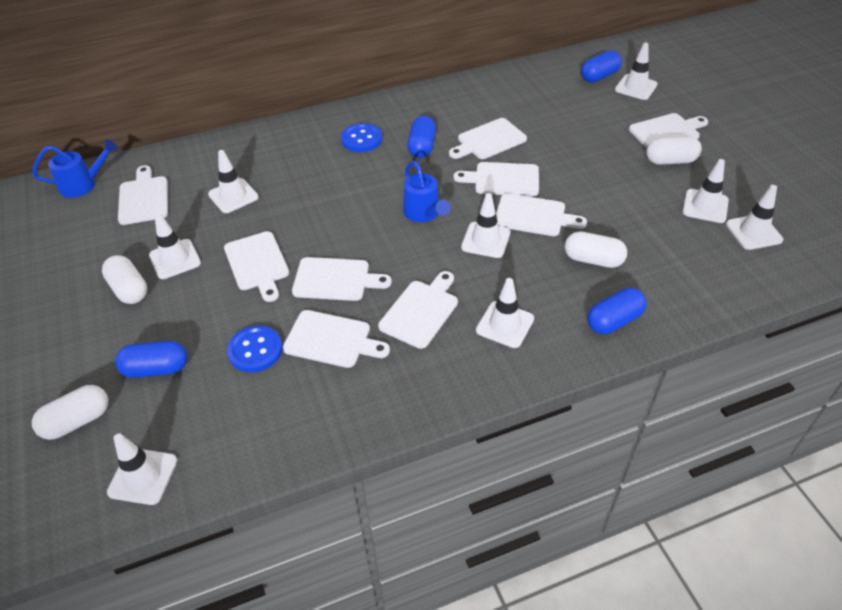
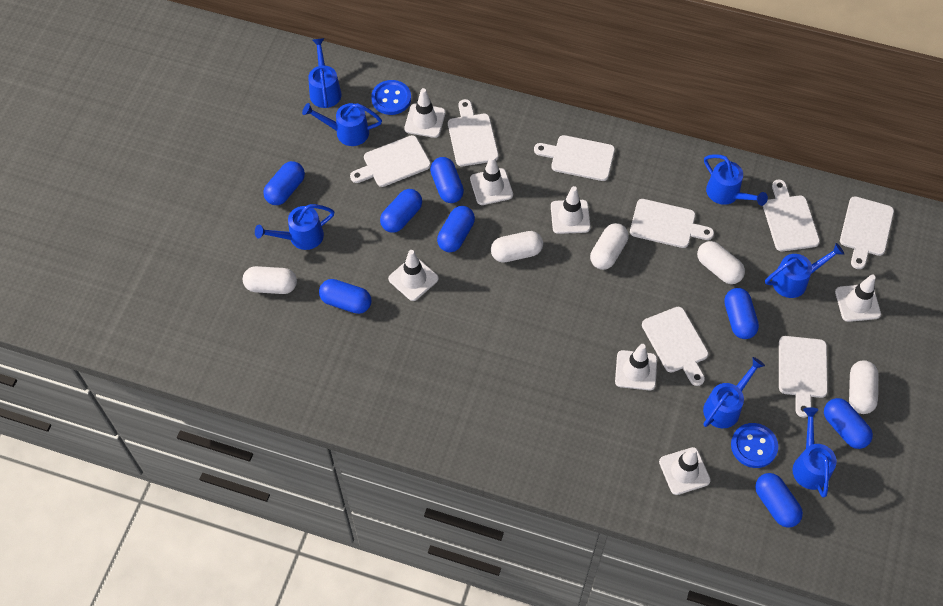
blue capsule: [115,341,187,378] [407,116,436,158] [581,50,622,83] [587,288,646,334] = 4 -> [263,161,305,205] [319,279,371,314] [380,189,422,233] [430,157,464,203] [437,206,475,252] [724,288,759,339] [755,473,803,528] [824,398,873,449] = 8
blue watering can: [32,139,118,198] [403,161,451,222] = 2 -> [255,204,334,250] [302,103,382,146] [308,38,342,108] [703,357,765,428] [704,154,768,206] [765,243,844,298] [792,407,837,497] = 7
white capsule: [32,385,108,440] [102,255,147,304] [565,231,627,268] [646,136,702,165] = 4 -> [243,266,297,294] [491,231,543,263] [590,223,628,270] [697,241,745,284] [849,360,878,414] = 5
white cutting board: [118,165,168,225] [224,231,289,302] [283,310,390,368] [292,257,392,301] [378,271,458,349] [449,118,527,159] [453,162,539,196] [496,193,587,236] [629,113,708,148] = 9 -> [350,135,431,187] [448,99,499,166] [534,135,615,181] [630,199,714,248] [642,307,708,386] [763,180,820,251] [779,336,828,418] [840,196,894,269] = 8
white traffic cone: [107,433,177,505] [149,213,201,279] [208,150,259,213] [461,193,510,258] [476,278,534,348] [615,42,658,100] [682,159,729,223] [726,185,783,250] = 8 -> [388,250,439,301] [404,88,446,138] [470,156,513,205] [551,186,591,234] [615,344,657,391] [659,447,711,495] [835,274,881,322] = 7

